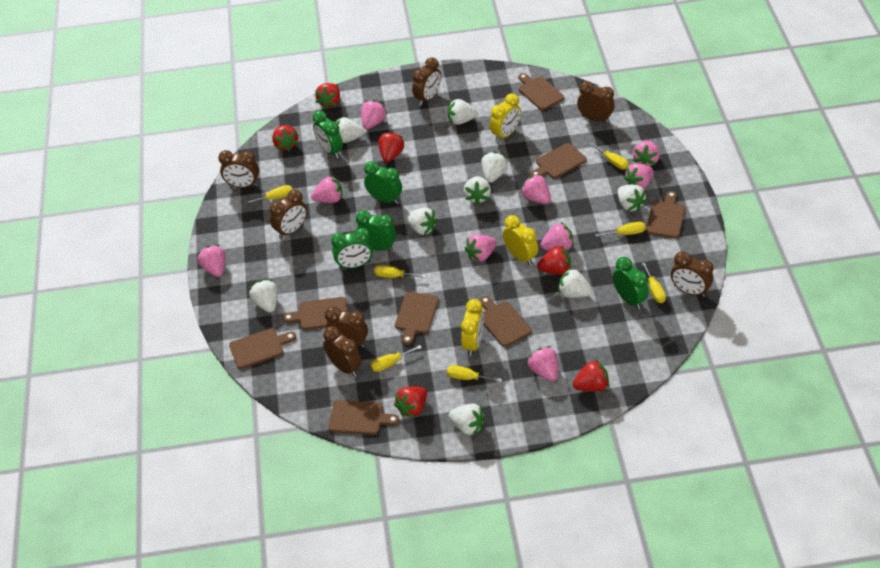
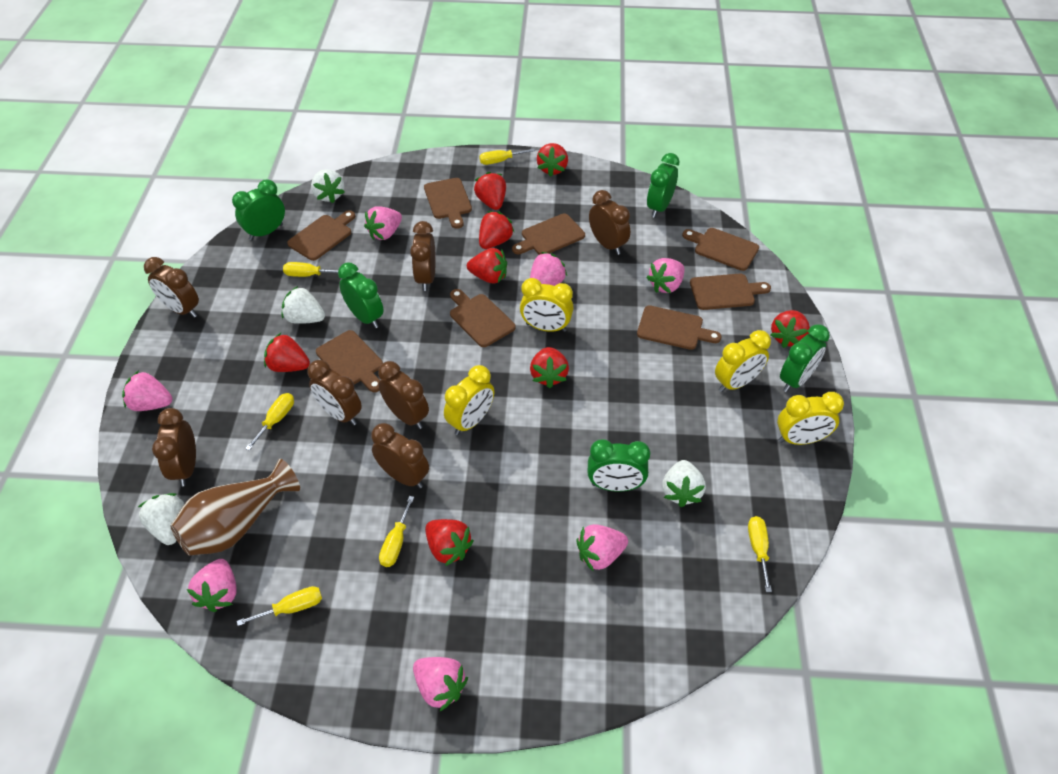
brown vase: none = 0 -> [170,459,300,556] = 1
pink strawberry: [197,245,225,277] [311,176,342,203] [361,100,387,129] [465,234,497,262] [520,174,551,204] [527,346,558,381] [541,222,574,251] [624,163,654,189] [633,141,660,166] = 9 -> [122,371,172,411] [187,559,237,612] [364,207,402,240] [413,657,468,711] [530,252,567,286] [576,524,628,571] [646,258,685,293] = 7
red strawberry: [272,125,299,151] [315,83,340,109] [379,132,404,162] [394,387,427,418] [537,245,571,275] [573,359,609,391] = 6 -> [264,333,310,372] [425,519,474,566] [467,248,507,283] [474,172,506,210] [479,211,514,249] [530,347,569,388] [537,143,568,177] [770,310,810,348] = 8
white strawberry: [249,279,278,312] [336,117,364,143] [406,207,437,235] [448,99,478,125] [449,404,485,436] [464,176,491,205] [481,152,508,183] [558,268,593,298] [618,185,647,212] = 9 -> [138,493,184,545] [282,286,325,324] [311,169,345,203] [662,460,706,507] = 4
yellow clock: [461,299,484,356] [490,93,521,142] [503,215,538,265] = 3 -> [444,365,494,435] [520,278,574,332] [715,330,771,392] [777,392,844,445] = 4
yellow screwdriver: [245,185,293,204] [370,345,422,372] [374,265,426,278] [447,365,502,382] [589,143,629,170] [595,222,646,237] [642,262,666,303] = 7 -> [237,586,322,626] [245,393,294,451] [283,262,338,277] [379,496,414,567] [479,148,535,165] [748,516,772,592] = 6

